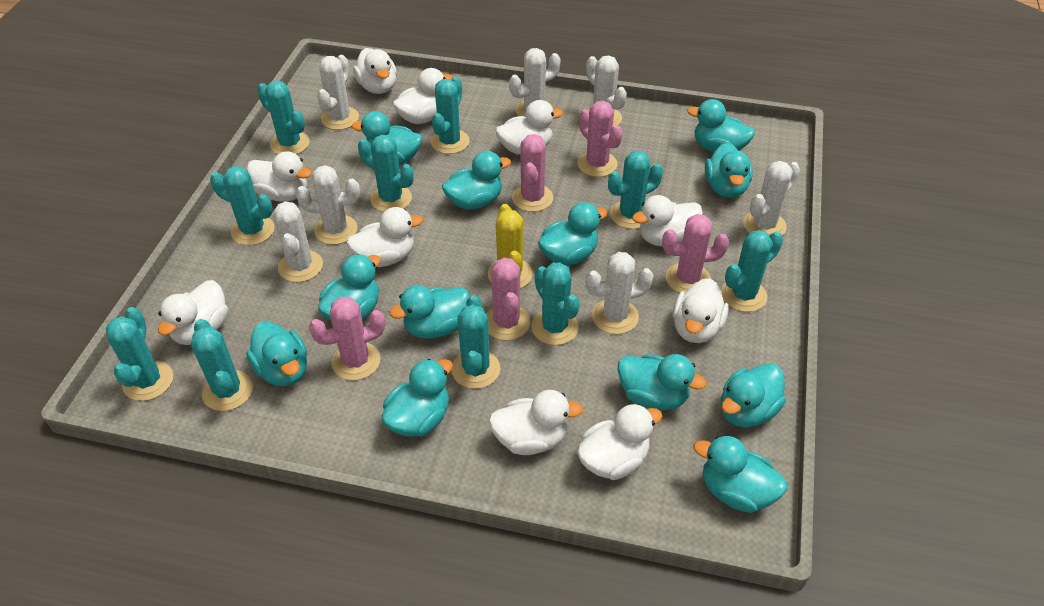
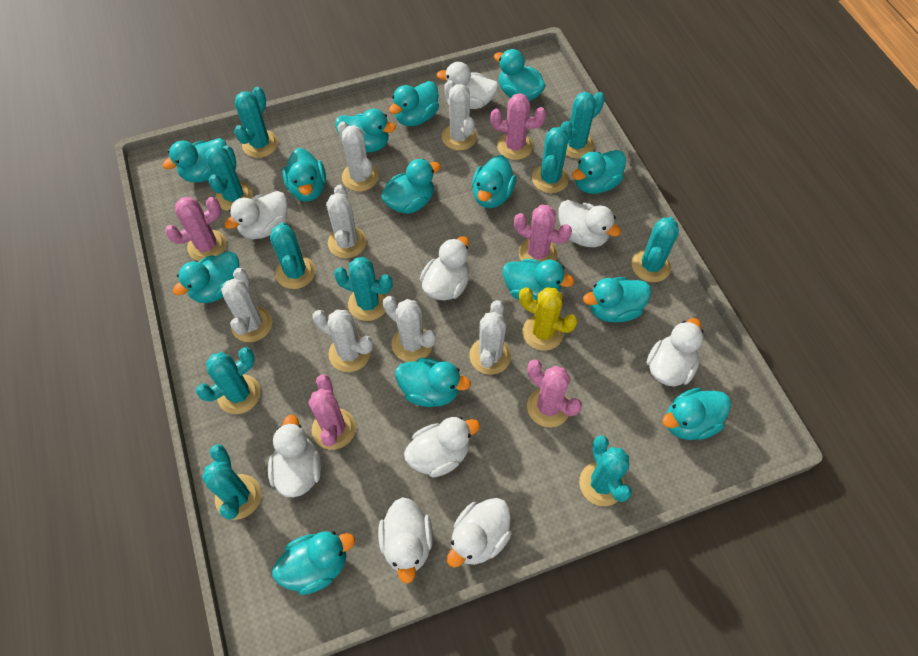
turquoise duck: [246,321,307,386] [318,254,381,321] [352,111,422,164] [382,359,453,437] [389,285,470,339] [442,151,511,210] [538,202,608,265] [617,354,707,410] [687,99,755,153] [694,436,787,513] [705,142,753,198] [720,363,786,427] = 12 -> [162,138,227,182] [173,251,240,303] [272,531,355,595] [282,148,326,201] [335,109,396,152] [381,159,441,214] [389,81,439,126] [395,358,471,407] [472,155,516,208] [494,49,546,101] [503,259,574,301] [572,150,626,194] [583,277,651,322] [662,388,731,440] = 14
white duck: [158,280,228,345] [247,151,312,202] [346,207,423,267] [353,48,397,94] [393,68,453,124] [489,390,583,455] [496,100,563,155] [577,404,663,480] [632,195,703,247] [673,278,729,343] = 10 -> [224,191,287,239] [268,414,321,498] [378,497,433,584] [404,417,480,478] [420,236,469,300] [436,62,499,109] [447,498,512,568] [559,200,621,247] [646,318,703,387] = 9

